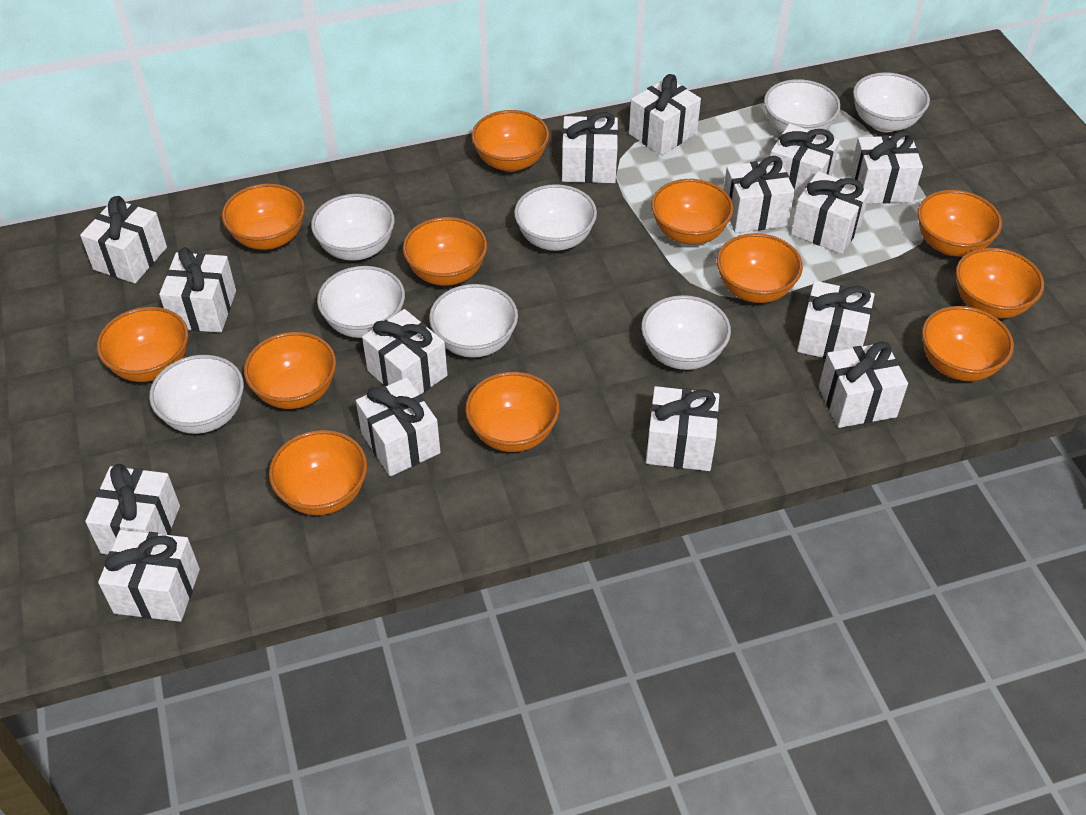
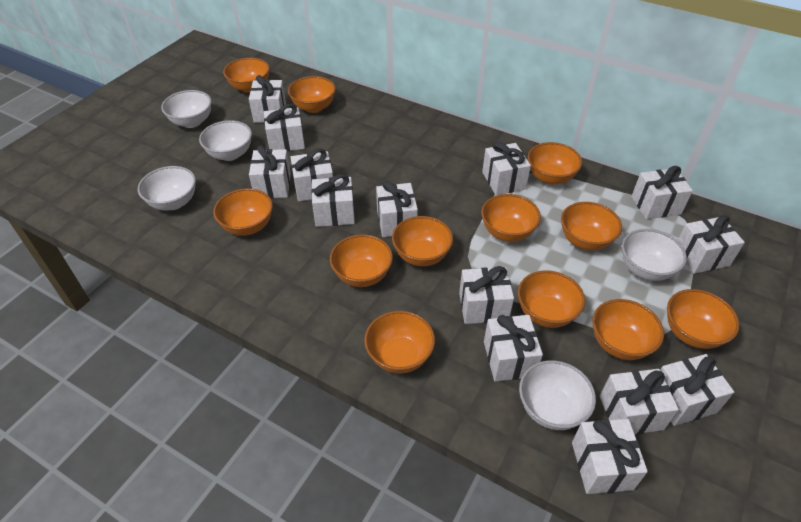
white bowl: [149,355,244,434] [311,194,395,261] [317,266,405,338] [429,284,518,358] [514,184,597,251] [641,295,731,370] [764,79,841,133] [853,72,930,132] = 8 -> [138,166,196,211] [161,90,212,128] [199,120,252,161] [519,360,596,430] [622,229,687,281] = 5
white gift: [80,196,167,283] [85,464,180,555] [98,530,200,622] [159,247,236,333] [356,377,441,477] [362,309,448,395] [562,112,618,183] [629,74,701,155] [646,386,719,471] [723,156,795,233] [770,124,840,197] [791,171,870,254] [797,281,875,359] [819,341,908,428] [850,131,923,204] = 15 -> [249,75,286,123] [249,145,291,198] [264,104,305,151] [291,149,333,201] [311,174,355,227] [376,181,418,237] [459,266,514,324] [482,142,531,195] [484,315,543,382] [572,419,648,494] [600,369,679,434] [631,166,693,219] [660,354,734,426] [677,215,745,274] = 14

